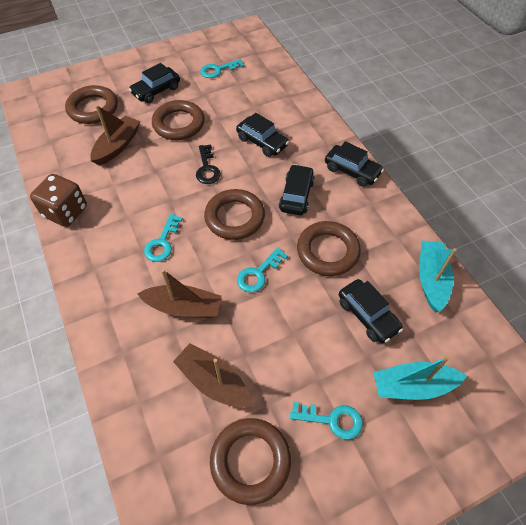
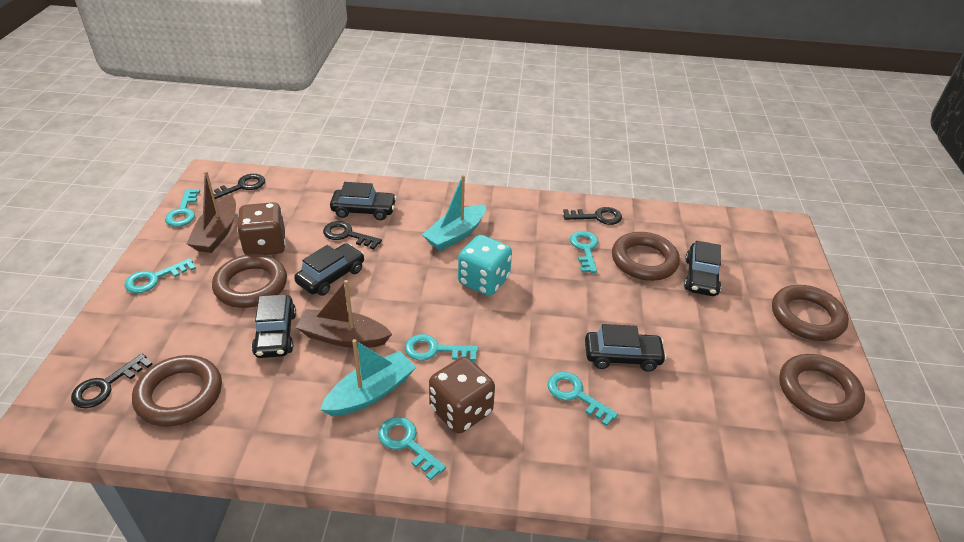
black key: [196,144,221,184] = 1 -> [71,354,153,408] [213,174,265,199] [323,221,382,250] [563,207,622,225] = 4
brown boat: [90,105,140,165] [138,269,222,318] [173,343,253,408] = 3 -> [187,171,236,253] [296,280,392,348] = 2
brown dice: [30,174,87,227] = 1 -> [237,202,286,255] [429,357,495,434] = 2
turquoise dice: none = 0 -> [458,235,512,296] = 1
turquoise key: [144,214,183,262] [200,59,244,78] [237,247,288,292] [290,401,363,440] = 4 -> [124,258,196,293] [165,189,200,227] [378,417,446,480] [405,334,478,361] [548,372,618,426] [570,231,599,273] = 6

